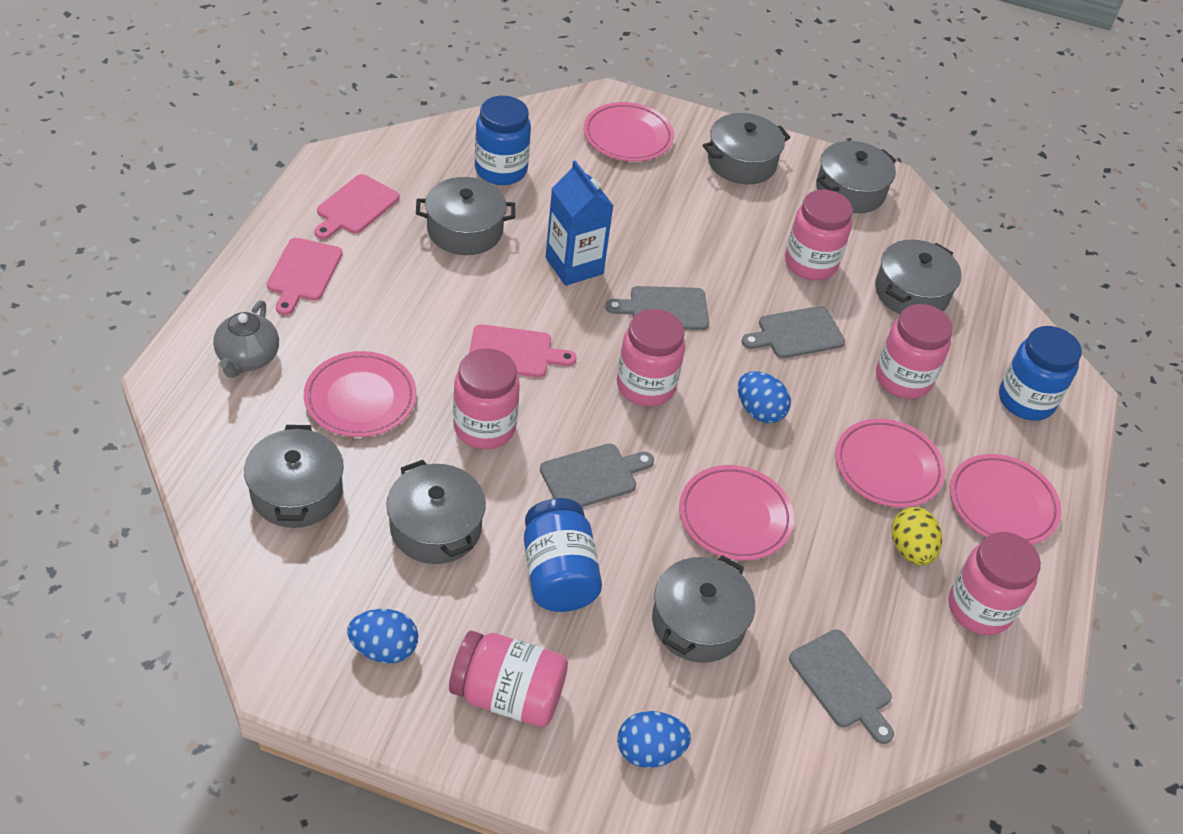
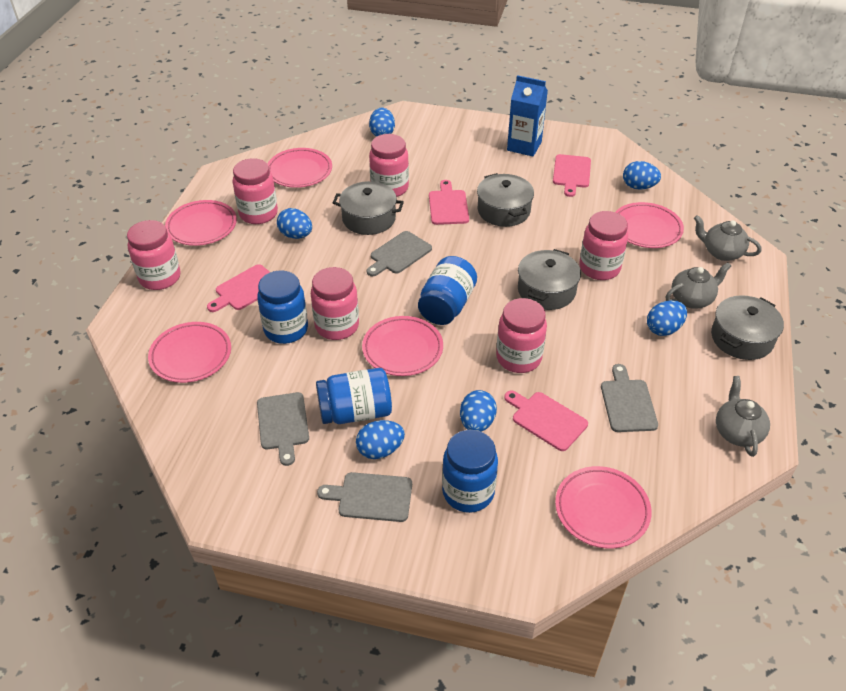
blue egg: [347,609,418,663] [617,711,691,768] [738,371,791,423] = 3 -> [277,208,312,239] [356,420,405,459] [369,107,395,137] [460,390,497,432] [623,161,661,190] [647,300,687,336] = 6
blue jar: [475,96,531,185] [524,498,602,612] [999,326,1082,421] = 3 -> [257,270,308,344] [316,368,392,424] [418,256,477,325] [442,430,498,513] = 4
grey pot: [244,425,344,528] [386,460,486,564] [416,177,515,255] [652,555,755,663] [703,113,790,184] [816,141,896,213] [875,240,962,314] = 7 -> [333,181,404,235] [477,173,534,227] [518,249,581,310] [711,295,784,360] = 4
grey teapot: [213,301,279,378] = 1 -> [666,262,731,309] [694,215,762,261] [716,376,770,457] = 3
pink cutting board: [267,238,343,315] [314,174,399,239] [469,324,577,377] = 3 -> [207,264,270,312] [429,180,469,225] [504,391,588,451] [553,154,591,197] = 4
pink plate: [304,351,416,437] [584,102,674,161] [679,465,794,560] [835,419,945,508] [950,454,1062,544] = 5 -> [148,322,231,383] [165,200,237,246] [268,148,332,188] [362,316,443,376] [555,466,652,549] [616,202,684,248] = 6
yellow egg: [891,507,942,565] = 1 -> none = 0

